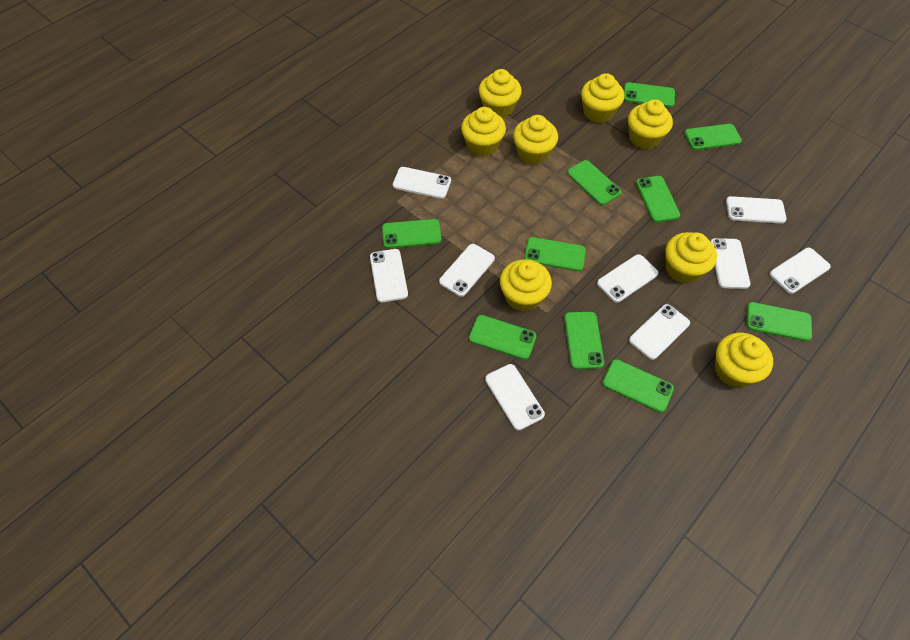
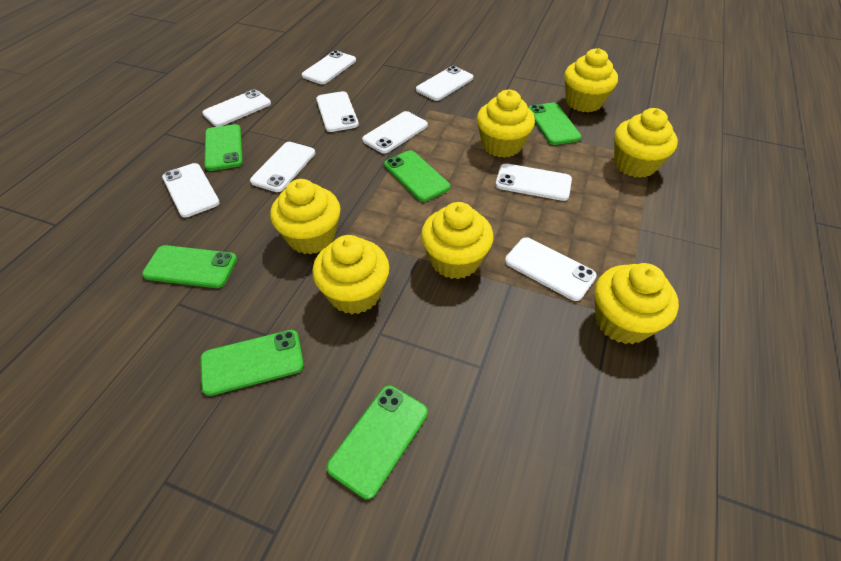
green phone: [382,219,441,248] [469,315,537,360] [524,237,586,271] [564,312,604,369] [567,160,622,205] [602,359,674,413] [624,82,675,107] [636,176,680,222] [684,124,742,150] [747,302,812,341] = 10 -> [142,245,237,288] [200,330,304,396] [205,124,243,171] [327,386,428,499] [384,150,450,202] [528,103,581,145] = 6
yellow cupcake: [461,107,506,157] [479,69,522,118] [500,259,552,312] [513,115,558,165] [581,73,624,123] [628,99,673,149] [666,232,717,283] [715,333,773,388] = 8 -> [270,179,341,254] [312,235,389,314] [421,202,493,279] [477,90,535,158] [564,48,618,112] [595,263,679,344] [614,108,678,178] = 7

